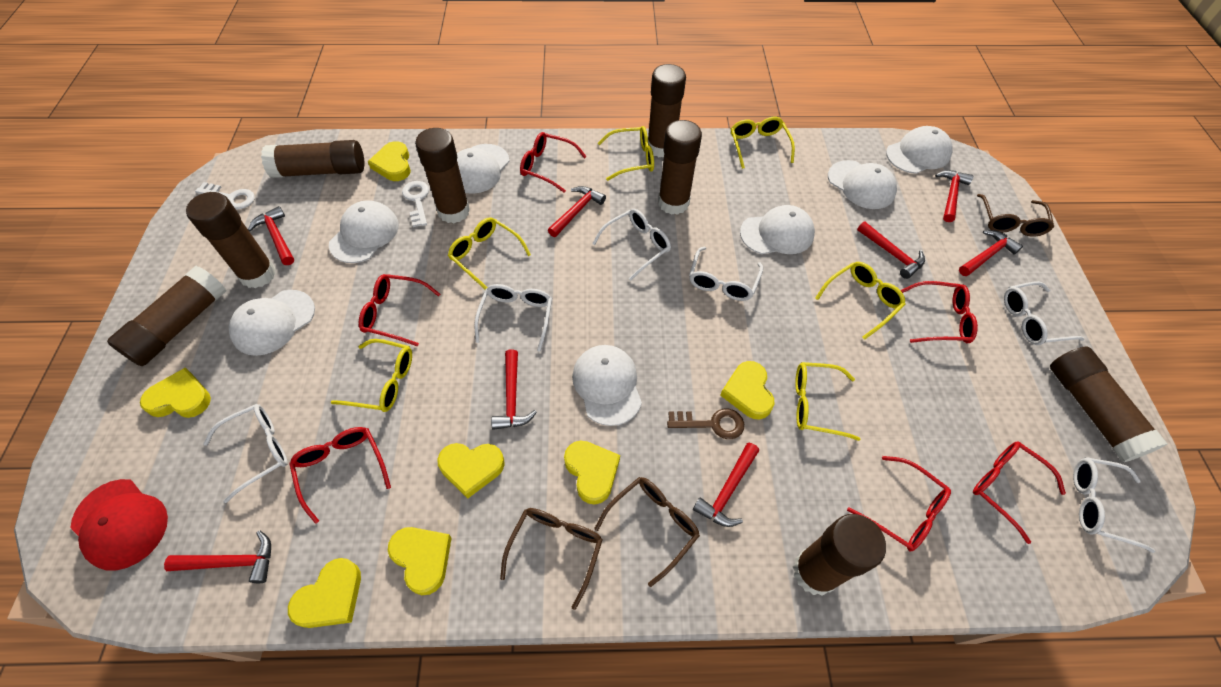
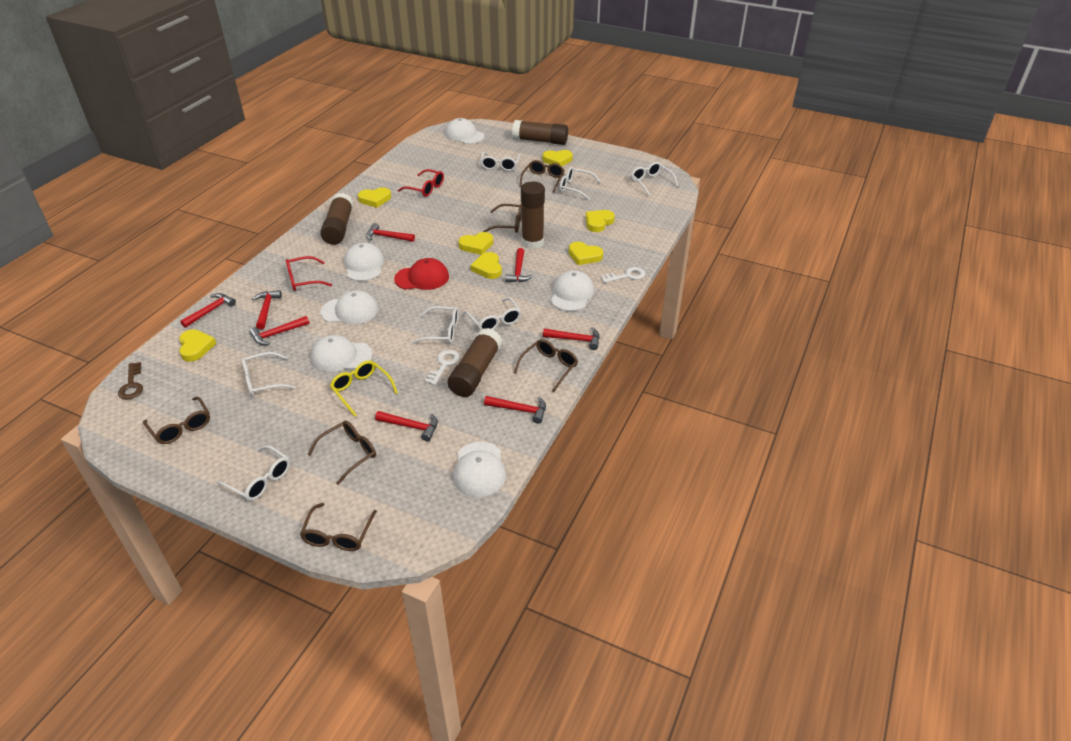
brown glasses: [500,508,602,610] [594,477,700,587] [977,194,1054,237] = 3 -> [143,396,210,444] [300,503,377,551] [308,421,376,485] [483,204,522,233] [514,339,578,392] [520,160,565,193] = 6
brown glue stick: [107,266,226,366] [186,192,276,288] [261,140,364,178] [415,128,470,223] [648,64,686,158] [658,120,702,215] [793,514,886,596] [1050,346,1168,462] = 8 -> [320,193,354,245] [448,328,502,397] [512,120,568,145] [521,182,545,249] = 4
red glasses: [289,427,391,524] [359,274,440,347] [520,132,587,193] [847,456,951,552] [901,281,978,343] [973,442,1066,544] = 6 -> [286,256,332,291] [398,169,444,197] = 2
white cap: [229,290,315,356] [329,200,399,263] [457,144,509,194] [572,345,642,426] [740,205,815,254] [828,160,897,209] [886,126,953,174] = 7 -> [311,335,373,372] [320,290,378,325] [344,243,384,281] [445,118,485,144] [453,442,506,497] [551,270,594,311] = 6
white glasses: [203,404,288,503] [474,284,552,352] [592,209,671,281] [689,247,763,301] [1004,281,1084,345] [1073,457,1155,553] = 6 -> [217,445,290,501] [241,352,296,396] [411,306,459,345] [464,297,522,330] [480,152,521,171] [560,167,601,200] [631,162,678,196] = 7
yellow glasses: [331,339,412,412] [448,217,531,289] [598,126,654,181] [731,117,795,169] [795,362,860,441] [815,262,906,340] = 6 -> [330,360,398,417] = 1

